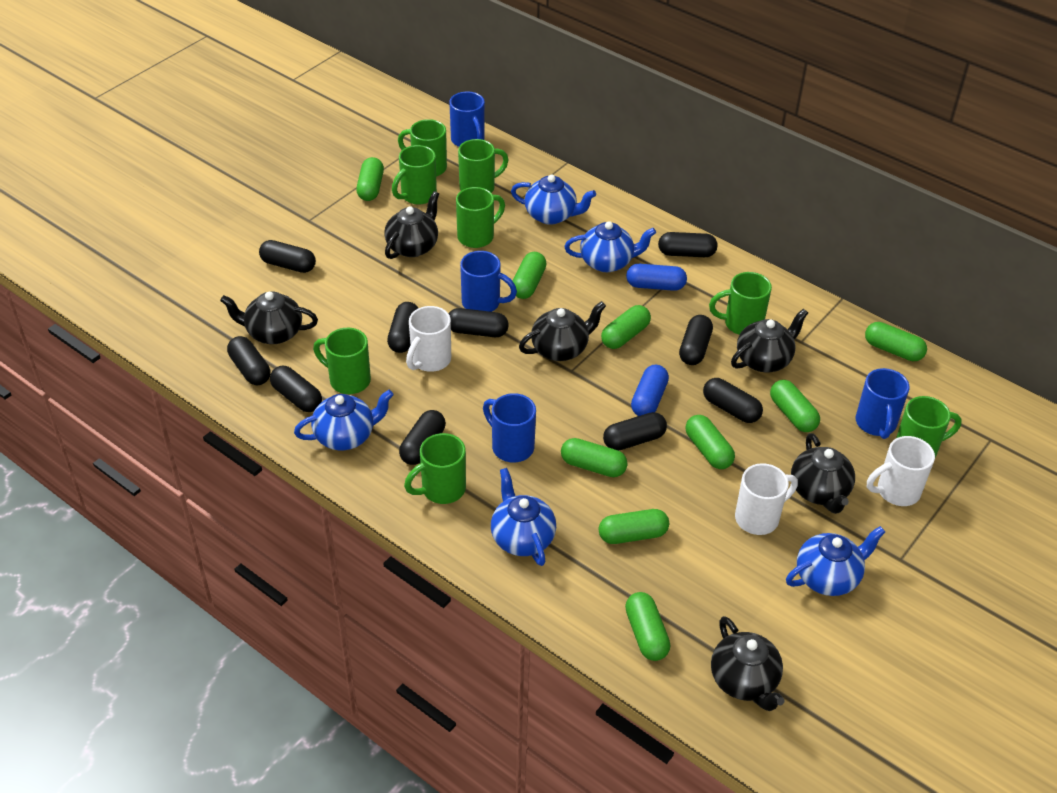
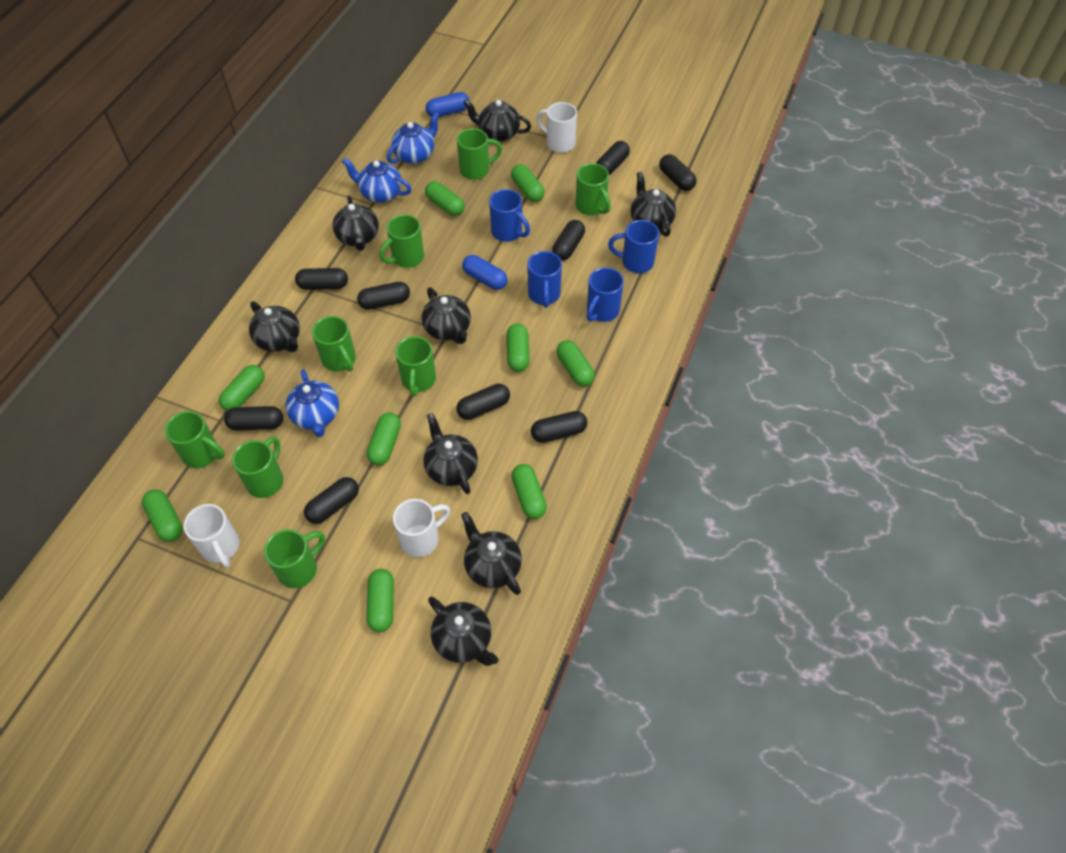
black capsule: [227,336,270,385] [259,240,316,273] [270,366,322,412] [387,302,418,353] [399,410,445,465] [449,308,509,337] [603,412,667,451] [658,232,718,257] [679,315,713,365] [703,378,763,423] = 10 -> [224,406,283,431] [295,268,348,290] [304,477,359,524] [357,282,410,310] [456,384,510,420] [531,411,587,443] [552,220,585,261] [596,141,630,175] [659,154,697,191] = 9
black teapot: [220,291,318,344] [384,191,439,259] [519,301,606,361] [711,616,785,711] [731,309,808,373] [791,433,855,514] = 6 -> [249,301,300,352] [332,196,379,251] [422,287,471,344] [423,413,478,494] [428,596,498,666] [461,512,522,595] [463,99,531,142] [631,172,676,237] = 8
blue teapot: [294,390,394,450] [491,468,556,566] [511,175,596,225] [564,221,656,272] [786,526,885,596] = 5 -> [285,369,339,437] [342,158,412,203] [387,111,440,164] = 3

